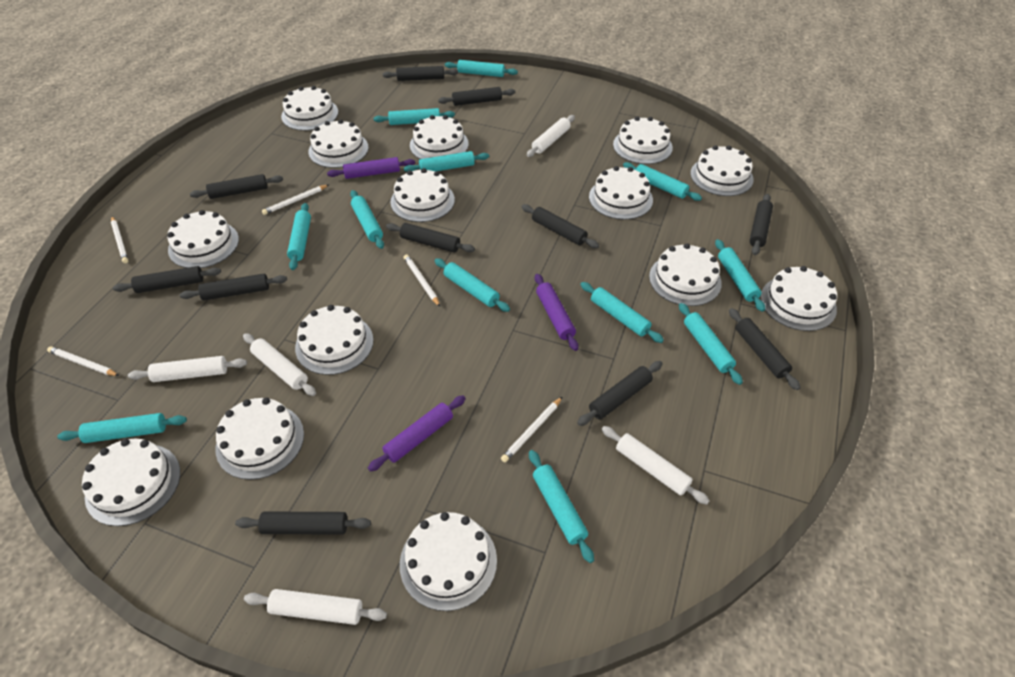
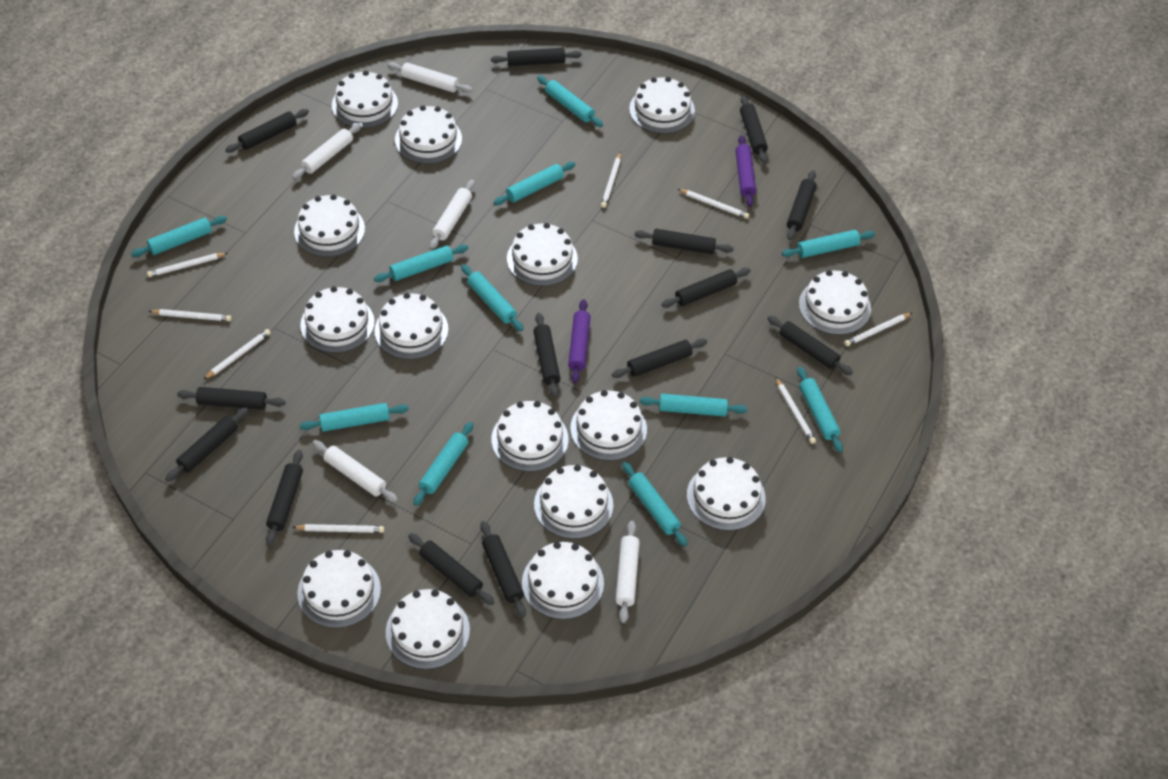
black rolling pin: [113,266,221,293] [180,274,287,300] [190,174,283,199] [235,512,371,535] [383,66,458,81] [386,223,475,253] [438,87,515,106] [521,204,599,248] [577,361,663,426] [729,308,800,390] [750,194,773,255] = 11 -> [165,407,248,481] [177,387,286,410] [225,109,309,153] [266,450,303,546] [408,533,494,605] [480,521,526,618] [491,48,582,66] [533,313,560,398] [612,338,707,378] [635,229,734,254] [661,268,751,308] [740,95,768,163] [767,316,853,375] [787,170,816,240] = 14
purple rolling pin: [327,157,415,179] [368,395,466,472] [535,274,578,351] = 3 -> [568,299,591,383] [735,135,756,207] = 2
turquoise rolling pin: [57,413,187,443] [287,203,311,270] [350,190,384,249] [374,108,455,125] [404,151,489,172] [434,258,510,312] [445,60,518,77] [529,450,594,563] [580,282,664,343] [623,162,702,201] [679,303,743,385] [715,239,765,312] = 12 -> [131,216,227,257] [300,403,409,432] [374,244,468,282] [413,422,473,506] [461,264,524,331] [494,162,576,205] [537,76,603,127] [622,462,687,546] [640,394,747,417] [782,230,875,258] [797,367,843,452] = 11
white cake: [82,439,180,526] [167,210,239,268] [215,398,304,480] [281,86,338,131] [295,305,374,375] [308,119,369,168] [391,168,455,222] [400,512,497,611] [410,115,469,159] [589,166,653,220] [613,116,673,164] [649,243,722,306] [691,145,754,196] [761,266,837,331] = 14 -> [294,194,365,257] [297,550,381,628] [300,286,375,353] [332,71,398,128] [374,293,448,360] [386,589,470,669] [395,105,462,164] [491,401,569,472] [507,223,578,286] [522,542,604,619] [534,465,613,539] [570,390,647,461] [629,77,695,134] [687,457,766,531] [799,270,871,335] = 15
white pencil: [47,346,119,376] [111,216,128,263] [262,185,328,215] [404,254,440,307] [501,397,562,462] = 5 -> [147,253,228,277] [149,309,232,321] [203,329,271,380] [292,524,384,533] [601,152,621,208] [678,189,749,219] [775,377,816,444] [844,313,912,346] = 8

